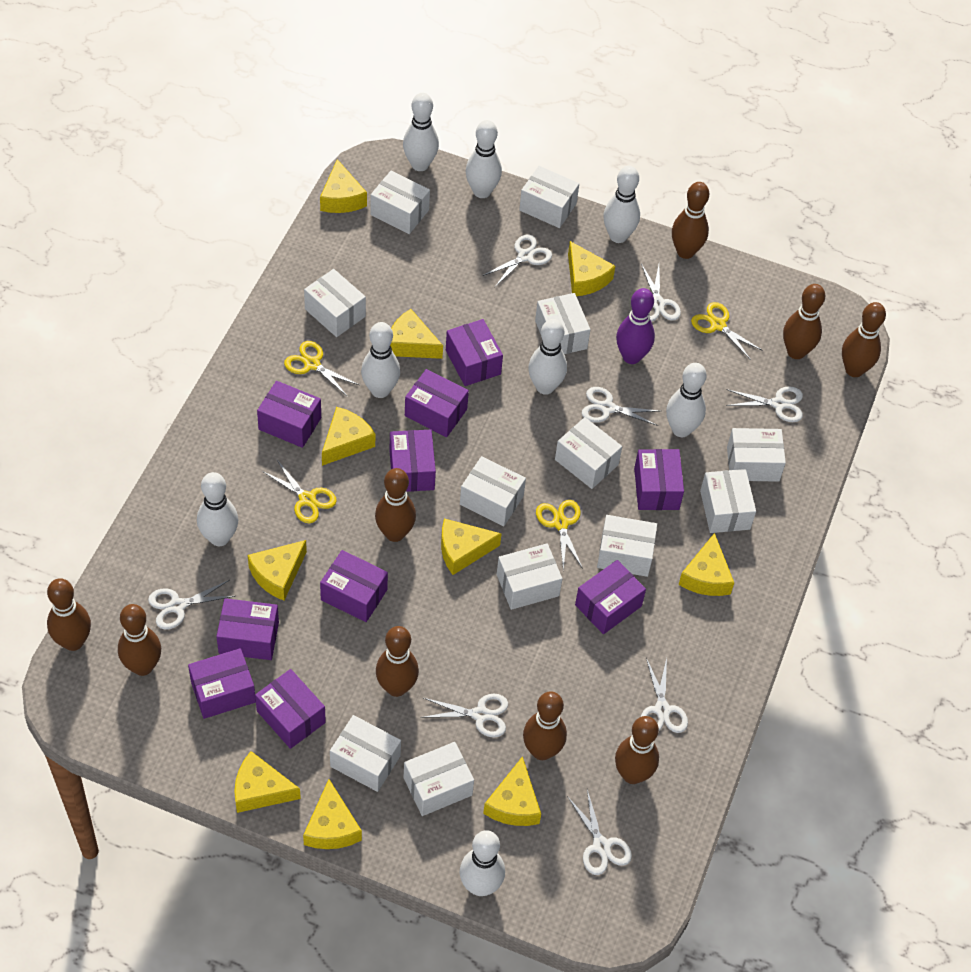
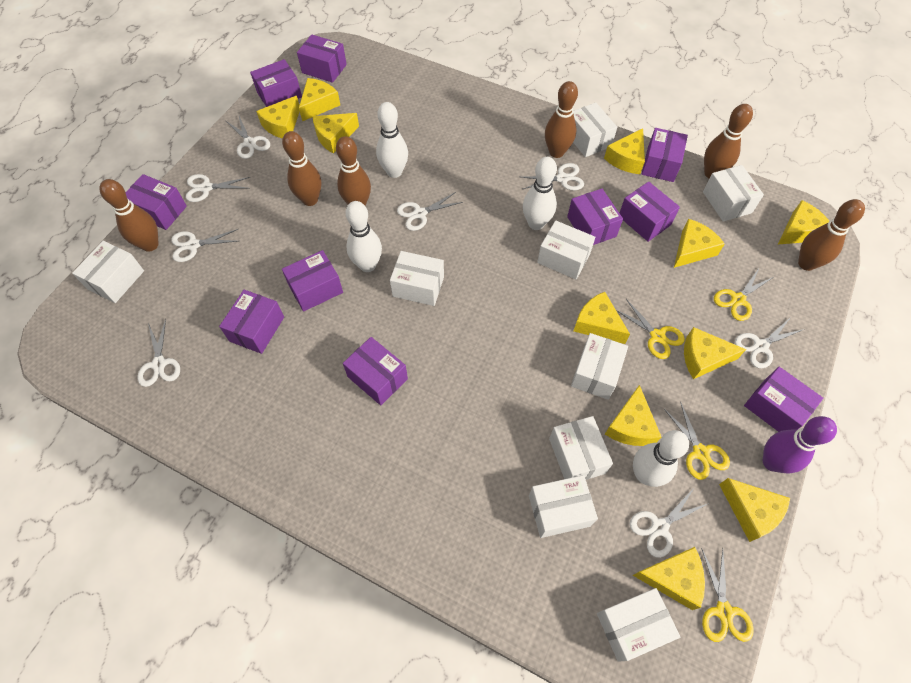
brown bowling pin: [47,578,91,651] [118,604,161,676] [375,468,416,542] [376,626,419,697] [523,691,567,760] [615,716,659,784] [672,182,709,259] [783,284,825,359] [842,302,886,377] = 9 -> [100,179,159,252] [282,131,321,206] [336,136,371,206] [545,81,578,158] [704,104,753,179] [798,199,865,271] = 6
white bowling pin: [197,472,238,546] [361,322,400,398] [403,93,439,171] [460,830,505,896] [465,120,502,198] [528,319,567,395] [603,166,640,243] [666,363,706,437] = 8 -> [346,201,382,272] [376,102,408,178] [523,157,557,230] [633,430,689,487] = 4
white box: [304,269,366,337] [330,715,401,792] [370,171,430,234] [403,742,474,816] [460,456,526,526] [497,543,562,610] [519,166,579,228] [535,293,591,354] [555,417,622,489] [597,515,657,577] [700,469,756,533] [727,428,786,482] = 12 -> [72,241,144,303] [390,251,444,306] [529,475,598,538] [537,220,595,279] [549,416,613,480] [571,333,628,400] [573,103,617,157] [597,588,680,662] [703,165,764,222] = 9
yellow cheese: [234,751,301,813] [248,540,307,601] [303,779,362,849] [320,159,367,213] [322,407,375,466] [390,309,443,359] [441,518,502,575] [483,756,541,826] [568,241,615,296] [678,533,734,596] = 10 -> [256,96,300,139] [299,78,340,121] [313,113,359,154] [574,292,630,344] [604,128,645,174] [605,385,661,446] [633,547,705,610] [674,219,725,268] [684,327,746,379] [719,478,790,542] [778,200,829,244] = 11

